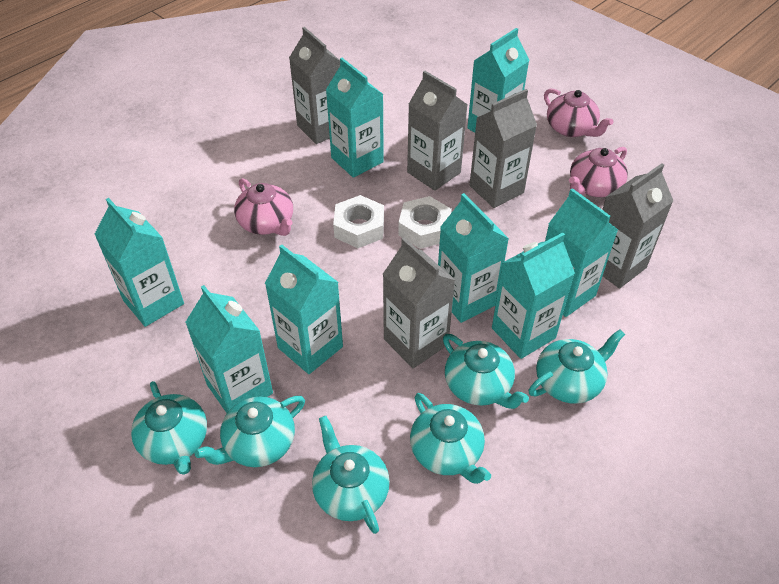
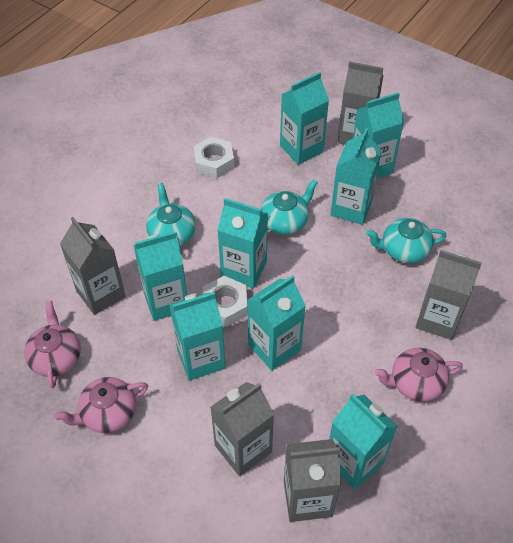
turquoise teapot: [131,381,207,475] [194,396,305,467] [312,416,390,534] [410,393,491,484] [443,334,529,409] [529,330,625,404] = 6 -> [146,183,196,254] [261,180,318,235] [366,218,446,263] = 3

